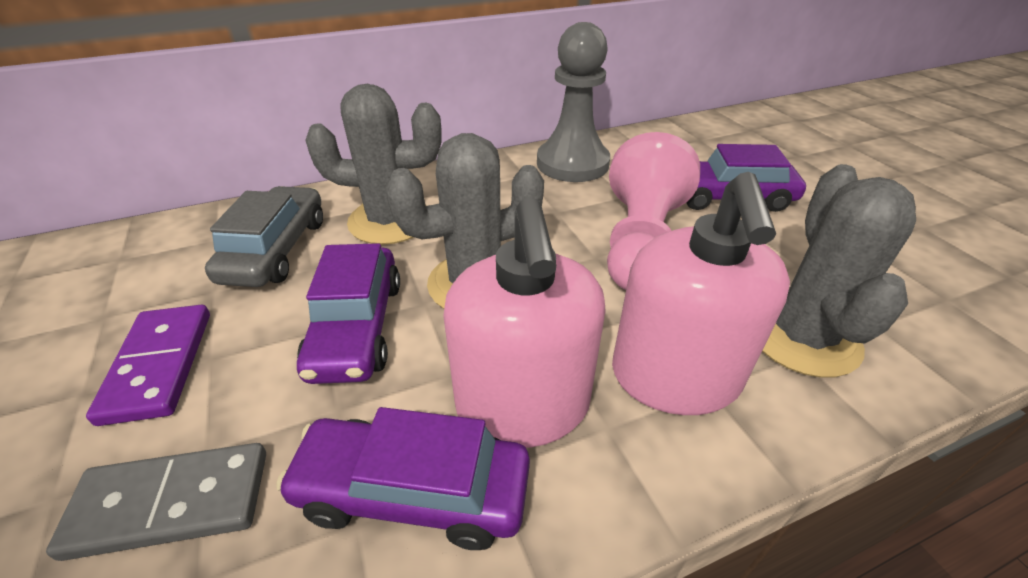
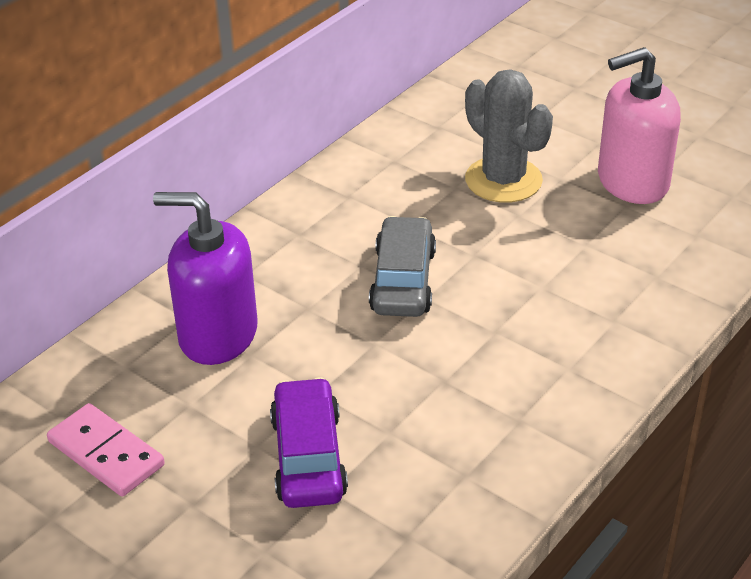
grey cactus: [305,84,441,245] [385,133,544,309] [762,164,916,378] = 3 -> [465,69,553,203] = 1
grey domino: [46,443,266,561] = 1 -> none = 0
grey pawn: [537,22,610,182] = 1 -> none = 0
pink domino: none = 0 -> [47,403,165,496] = 1
pink pawn: [607,132,700,290] = 1 -> none = 0
pink soap dispenser: [443,198,606,448] [612,172,790,415] = 2 -> [598,47,681,204] = 1
purple car: [276,407,530,550] [297,243,400,384] [686,144,806,212] = 3 -> [270,377,348,508] = 1
purple domino: [86,305,210,426] = 1 -> none = 0
purple soap dispenser: none = 0 -> [153,192,258,365] = 1

